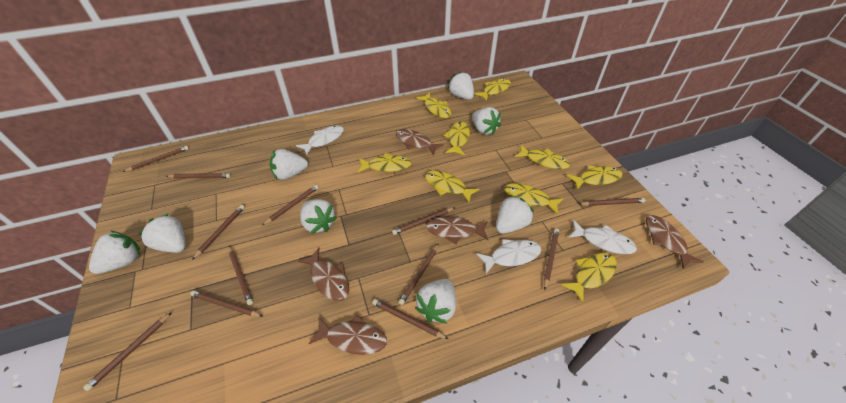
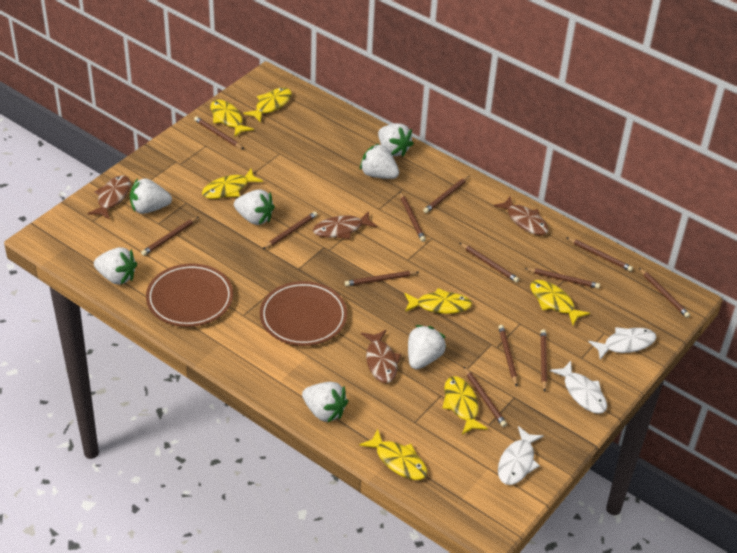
brown fish: [298,248,349,301] [308,315,387,355] [396,129,444,156] [426,217,488,244] [646,215,704,269] = 5 -> [88,175,131,220] [313,211,377,239] [361,330,401,383] [493,196,549,235] = 4
brown pencil: [83,312,172,391] [123,146,189,172] [166,173,231,178] [190,290,263,317] [192,205,245,260] [229,246,253,305] [262,185,319,225] [372,299,448,339] [392,207,455,235] [398,243,439,305] [544,228,559,290] [579,198,645,206] = 12 -> [141,217,198,256] [194,116,244,149] [263,212,317,249] [345,271,419,286] [400,192,426,242] [423,176,469,213] [460,243,519,283] [464,367,507,427] [498,325,517,387] [525,268,600,289] [540,329,547,392] [566,237,633,271] [639,268,690,318] = 13
brown plate: none = 0 -> [146,264,233,327] [260,281,347,346] = 2
white strawberry: [89,231,140,274] [138,213,186,253] [270,149,308,180] [300,199,337,234] [415,279,456,324] [448,72,474,100] [472,107,501,135] [496,195,534,234] = 8 -> [94,247,137,285] [130,178,172,214] [234,189,275,225] [302,382,348,423] [360,143,399,179] [378,123,414,156] [408,325,446,369] = 7
yellow fish: [358,153,412,172] [416,92,451,118] [425,170,479,202] [444,121,470,156] [474,78,511,101] [504,183,563,214] [515,145,570,169] [561,253,617,303] [567,165,622,190] = 9 -> [202,168,263,199] [210,99,254,137] [243,87,292,123] [359,429,427,480] [405,288,472,314] [442,376,488,435] [530,280,590,325] = 7

